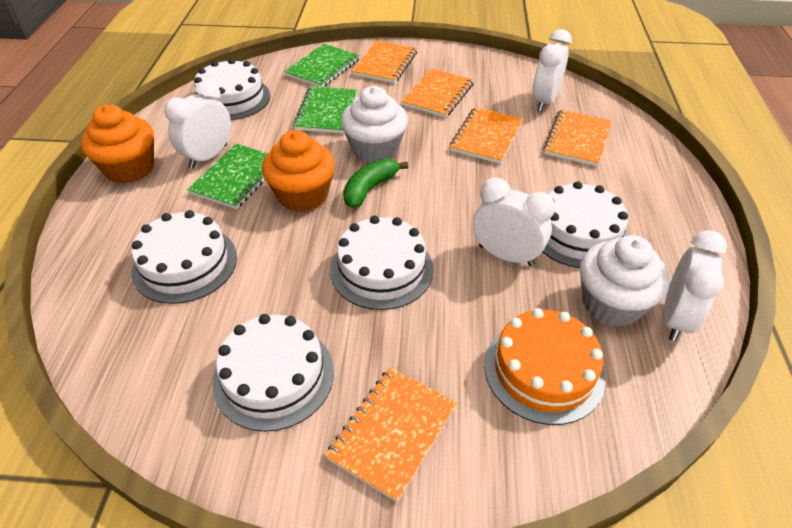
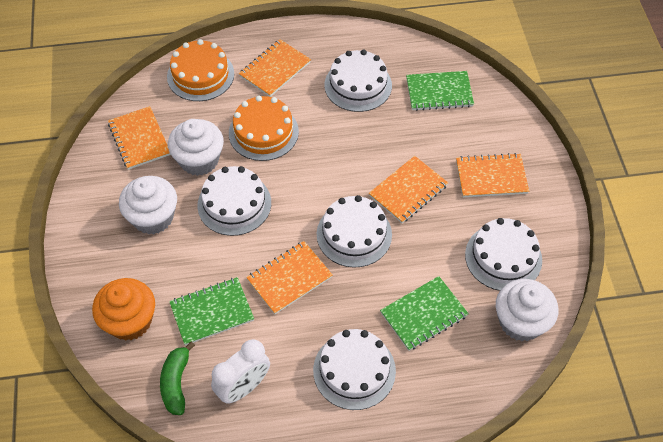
orange cake: [484,308,605,425] = 1 -> [167,39,234,101] [229,95,299,161] = 2
orange cupcake: [81,104,154,184] [262,130,335,212] = 2 -> [92,278,155,341] = 1
white clock: [164,80,231,169] [473,178,555,266] [532,29,572,112] [663,230,727,341] = 4 -> [211,339,270,403] = 1
white cupcake: [341,86,408,163] [580,235,670,327] = 2 -> [119,176,177,235] [168,119,224,176] [496,279,558,341] = 3

